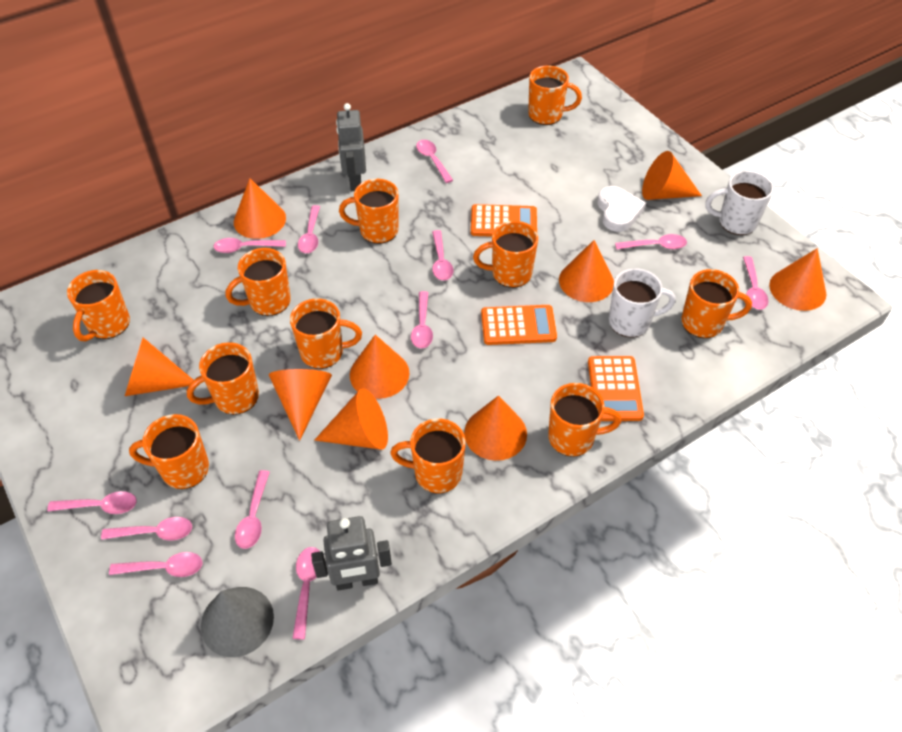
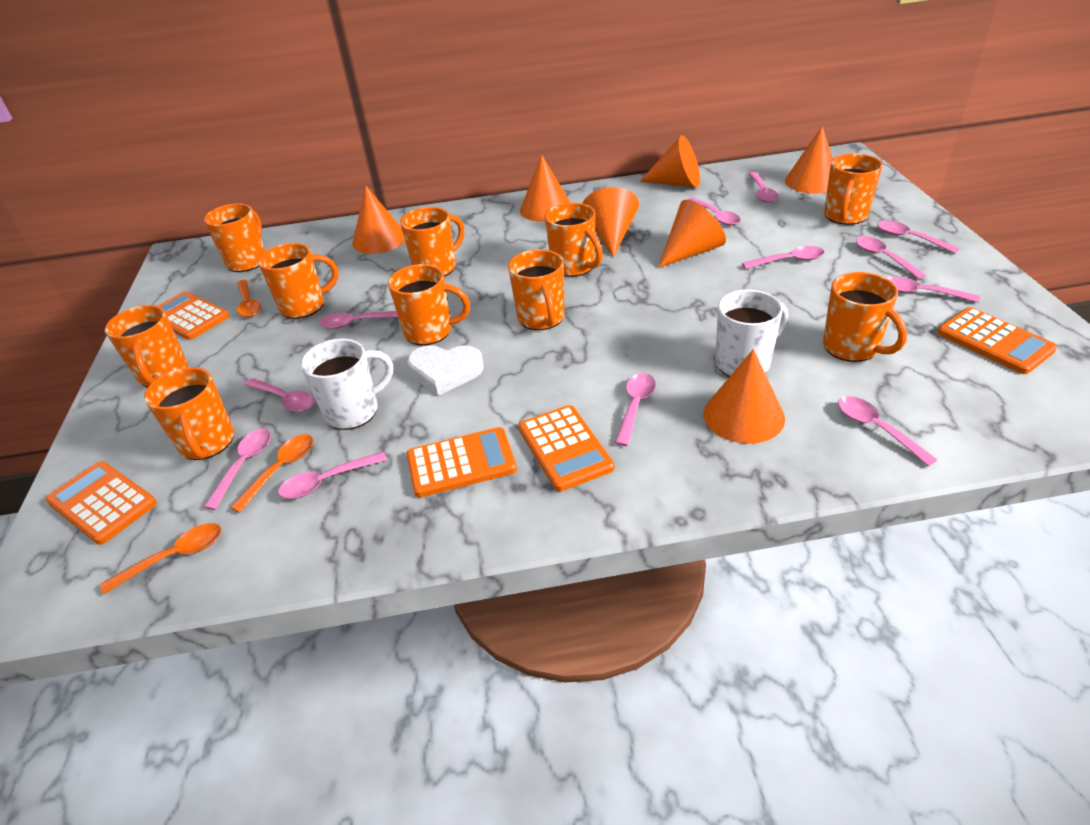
grey cone: [201,587,274,657] = 1 -> none = 0
grey robot: [311,516,392,591] [336,103,366,191] = 2 -> none = 0
orange calculator: [471,204,537,237] [481,305,557,345] [588,356,644,421] = 3 -> [46,461,157,545] [158,291,230,340] [407,427,517,498] [518,405,614,491] [937,307,1057,374] = 5
orange cone: [125,337,194,396] [234,178,286,239] [269,369,332,441] [314,388,388,450] [350,335,410,399] [464,395,527,461] [559,240,614,302] [642,151,702,200] [769,248,826,311] = 9 -> [352,186,405,254] [520,155,571,222] [582,187,639,257] [640,135,700,187] [658,200,726,268] [704,349,785,444] [785,126,833,194] = 7
orange mug: [67,270,130,342] [129,414,209,489] [187,342,259,415] [226,248,291,316] [290,298,362,369] [339,179,398,244] [390,418,466,493] [473,221,538,288] [528,66,582,125] [548,383,621,457] [681,269,752,338] = 11 -> [105,305,188,387] [144,367,234,460] [204,203,265,272] [258,243,339,319] [388,264,470,345] [400,207,464,277] [508,249,564,330] [545,202,603,277] [823,272,907,362] [824,153,883,225] = 10
orange spoon: none = 0 -> [100,523,221,594] [230,434,313,513] [237,279,261,317] = 3

